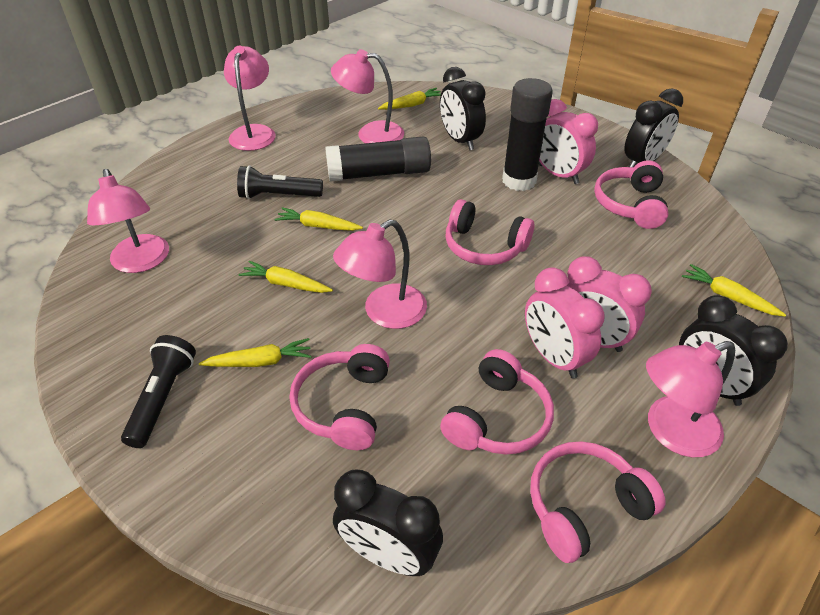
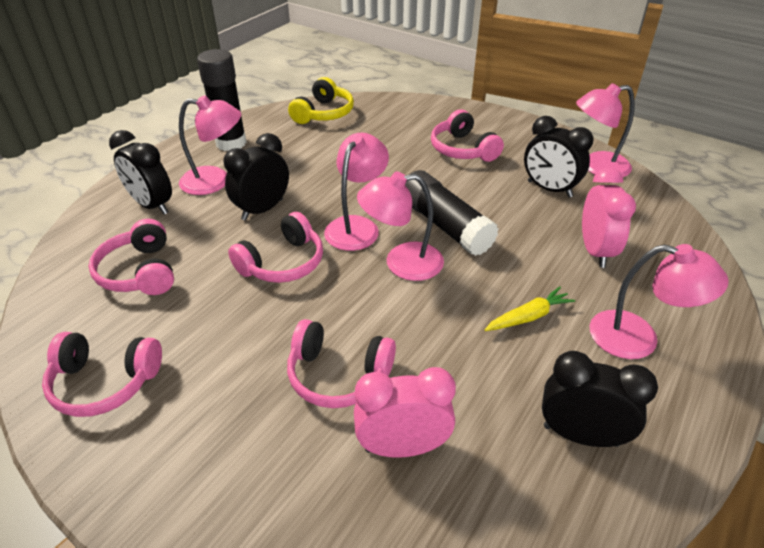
black flashlight: [121,335,196,448] [237,166,323,199] = 2 -> none = 0
pink clock: [525,267,604,378] [539,99,598,184] [566,256,652,352] = 3 -> [354,367,456,458] [582,167,636,268] = 2
yellow carrot: [199,338,312,367] [239,261,333,293] [275,207,363,231] [378,88,441,110] [682,264,786,317] = 5 -> [484,287,575,331] = 1
yellow headphones: none = 0 -> [288,77,354,124] = 1

